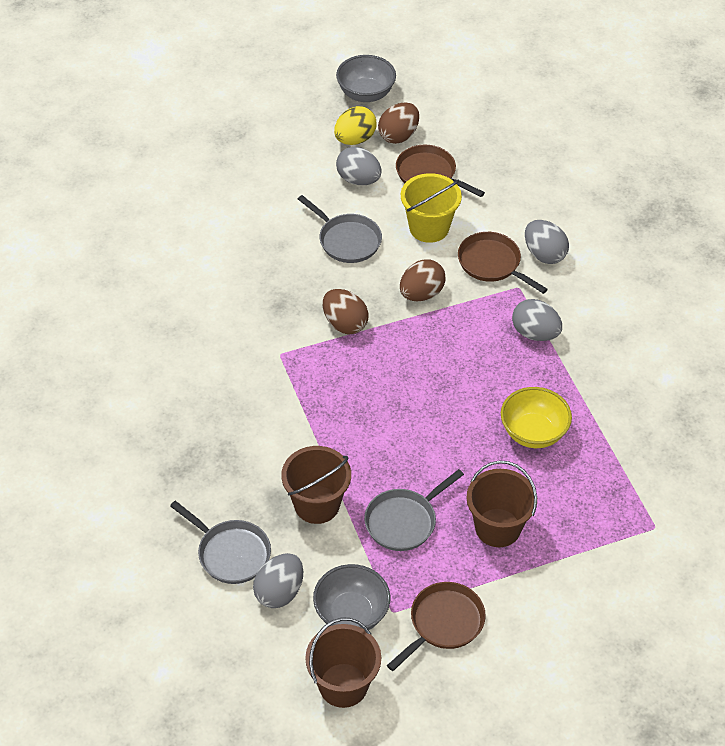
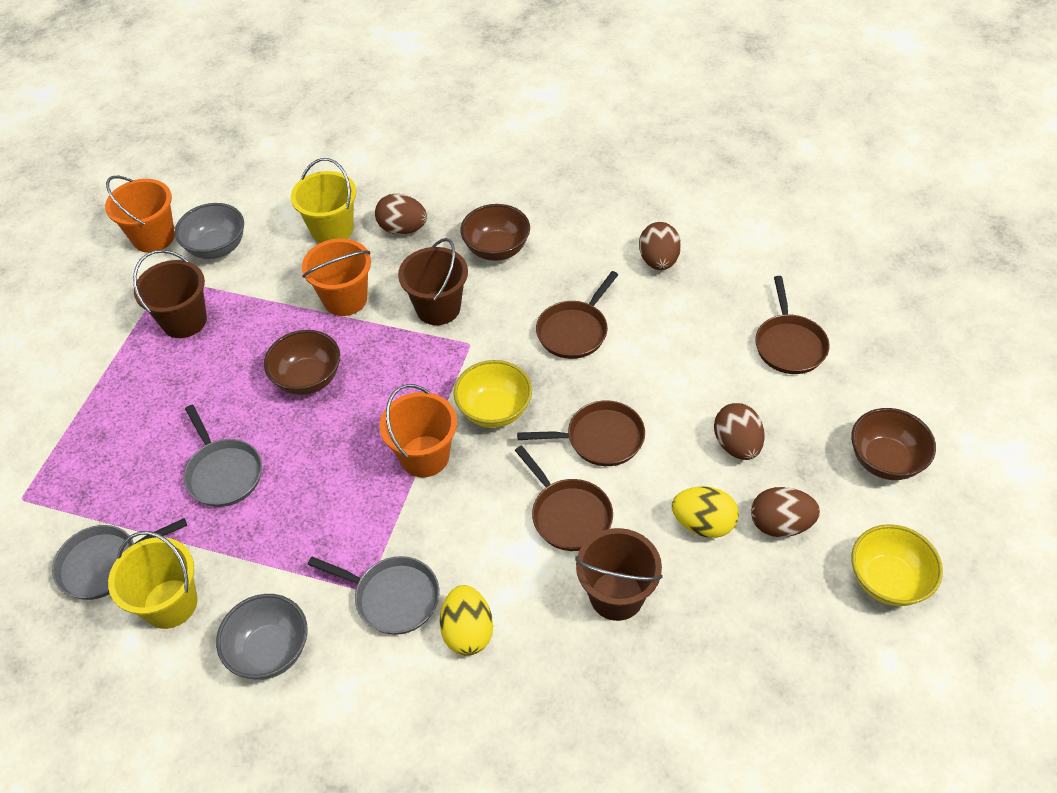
brown bowl: none = 0 -> [264,330,340,395] [460,204,530,261] [851,408,936,480] = 3
brown egg: [323,289,369,334] [378,102,419,144] [400,259,446,301] = 3 -> [375,194,427,235] [639,222,681,270] [714,403,765,460] [751,487,820,537] = 4
brown pan: [387,582,486,671] [396,145,485,197] [458,232,548,294] = 3 -> [515,445,613,551] [517,400,645,466] [536,271,618,359] [755,276,830,374] = 4
grey egg: [253,553,303,608] [336,147,382,185] [512,299,562,341] [525,220,569,264] = 4 -> none = 0
orange bucket: none = 0 -> [105,176,175,253] [302,238,371,316] [380,384,457,477] = 3
yellow bowl: [501,387,572,448] = 1 -> [454,360,532,428] [851,524,943,606] = 2
yellow bucket: [401,173,462,243] = 1 -> [108,531,197,629] [291,158,356,243] = 2
yellow egg: [334,106,377,145] = 1 -> [440,585,493,656] [672,486,739,538] = 2

